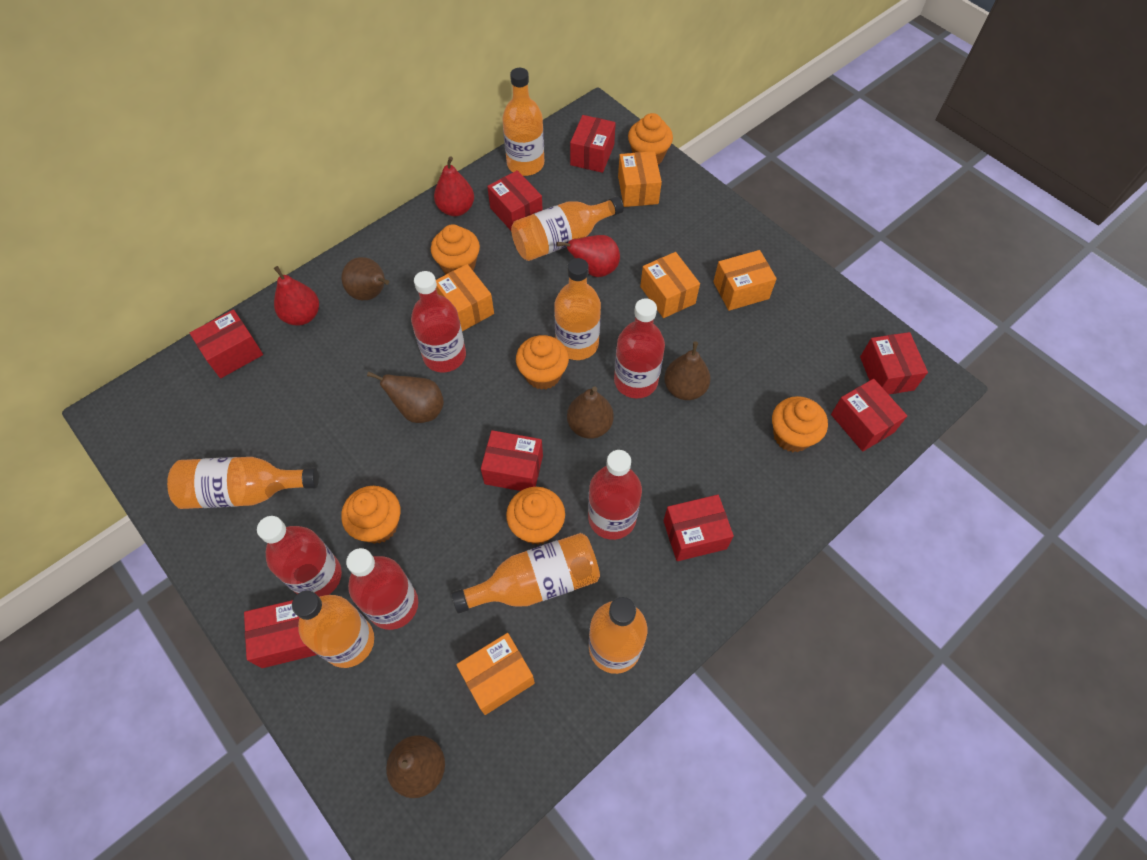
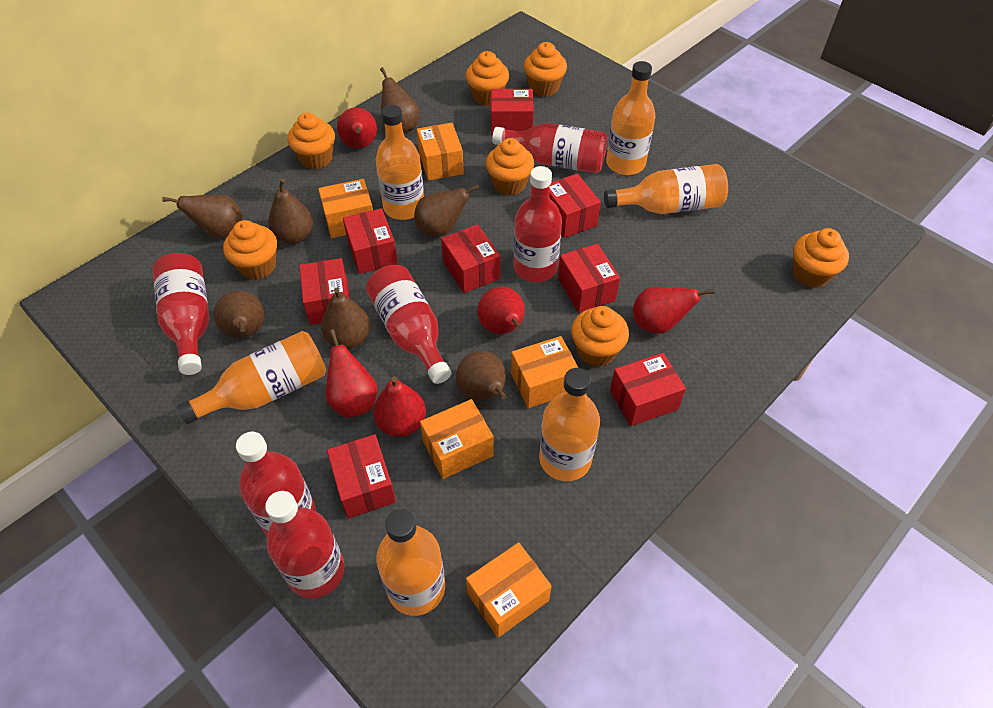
brown pear: [341,257,389,300] [367,371,444,423] [386,735,445,798] [567,386,614,439] [664,342,710,400] = 5 -> [162,195,242,238] [214,291,264,339] [268,179,313,244] [321,288,370,349] [380,67,420,134] [414,185,480,237] [456,351,507,401] = 7
orange bottle: [167,457,319,509] [292,591,374,668] [451,533,600,614] [502,68,544,176] [511,196,624,261] [554,258,601,360] [589,597,647,674] = 7 -> [177,331,326,425] [375,105,424,220] [376,509,445,616] [539,368,600,481] [604,164,728,214] [606,61,655,175] = 6
orange cupcake: [341,486,401,544] [431,224,480,274] [506,487,565,545] [516,335,569,390] [628,113,673,165] [772,396,828,452] = 6 -> [223,220,277,279] [288,113,335,169] [466,51,509,106] [486,138,534,195] [524,42,567,97] [571,306,629,367] [793,228,849,288] = 7
red bottle: [257,516,342,597] [346,548,418,630] [411,271,466,372] [588,450,642,540] [614,298,665,399] = 5 -> [152,253,209,375] [236,432,316,535] [265,491,345,599] [366,265,451,384] [492,123,608,173] [513,166,562,282] = 6
red pear: [274,266,319,326] [434,156,474,216] [557,235,620,277] = 3 -> [326,329,377,418] [337,108,377,149] [373,376,426,437] [477,287,525,334] [633,287,715,334] = 5

